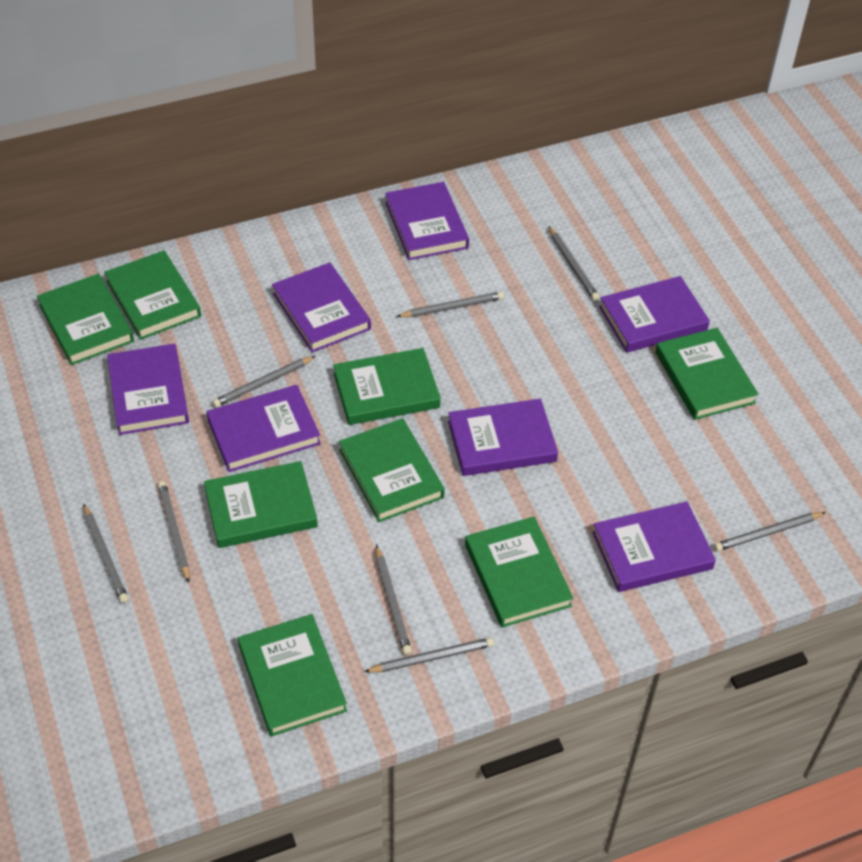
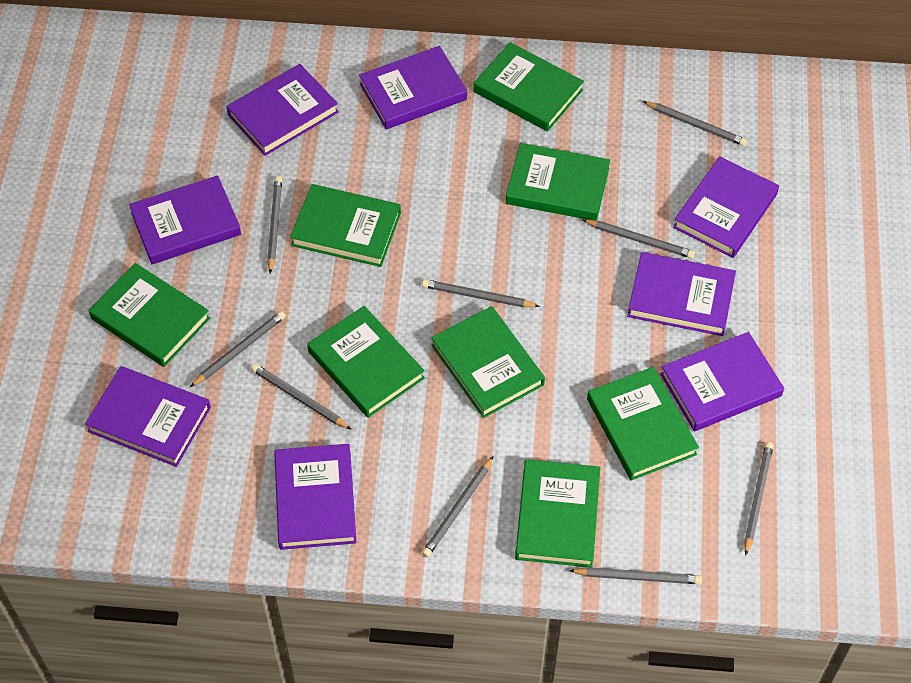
grey pencil: [84,504,128,603] [158,481,190,583] [212,356,316,407] [364,637,494,672] [376,545,412,655] [396,292,504,317] [548,226,599,301] [714,512,826,551] = 8 -> [190,311,286,387] [251,364,352,430] [267,176,282,273] [422,279,540,307] [422,456,494,557] [569,567,702,584] [583,219,695,259] [643,101,747,146] [745,442,773,556] = 9
purple book: [107,344,189,435] [206,385,321,472] [272,262,371,353] [385,182,469,260] [448,399,558,476] [592,502,716,592] [599,276,710,353] = 7 -> [85,366,211,467] [129,175,241,264] [226,64,339,156] [274,444,357,550] [359,46,467,129] [627,252,736,336] [660,332,784,431] [673,156,779,258] = 8

